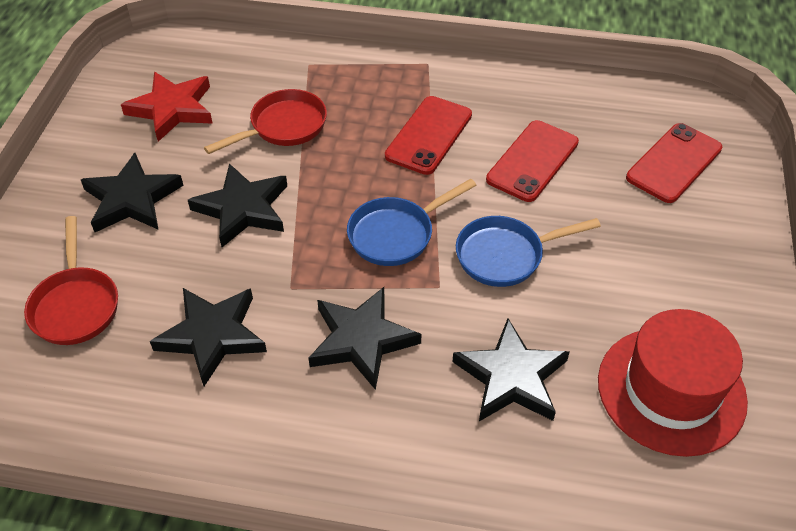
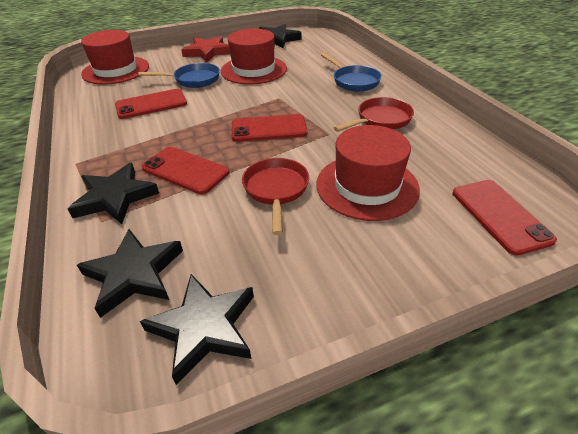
black star: [81,153,184,232] [150,288,267,386] [188,163,287,247] [309,287,421,390] [452,318,570,421] = 5 -> [68,163,159,224] [77,229,183,318] [140,274,254,385] [259,24,302,48] = 4
red hat: [598,309,748,457] = 1 -> [81,30,149,85] [221,29,287,85] [316,125,420,221] = 3
red phone: [385,96,472,175] [486,120,579,202] [626,123,722,203] = 3 -> [115,89,187,119] [142,147,229,194] [232,114,307,142] [453,180,557,256] = 4

